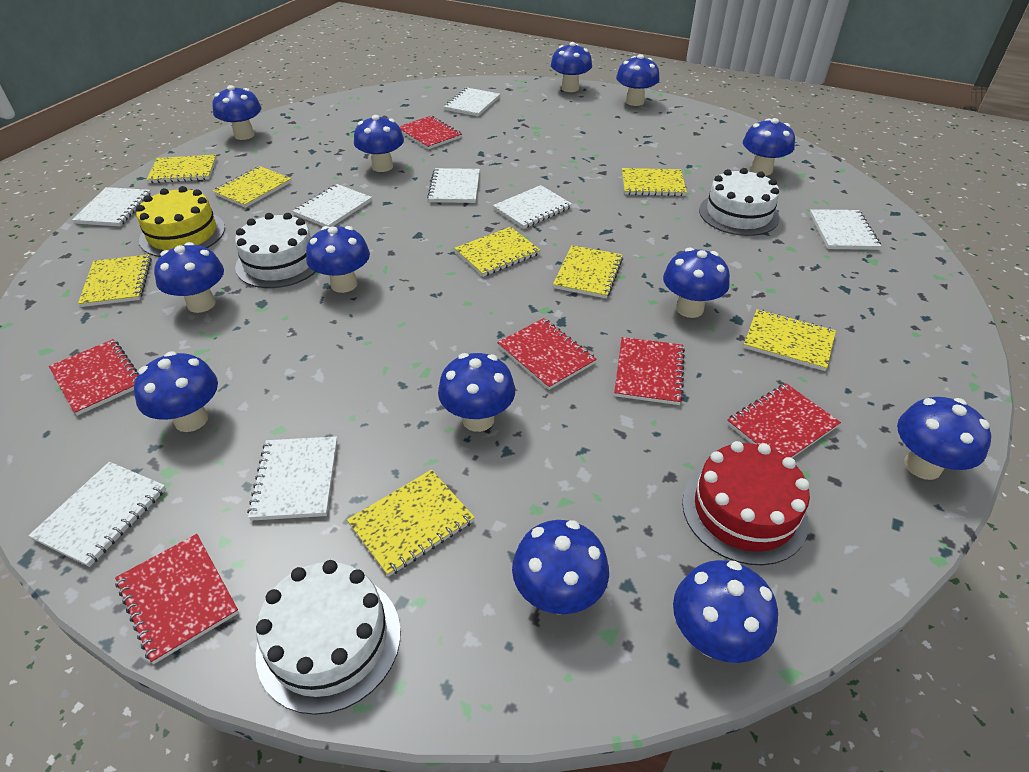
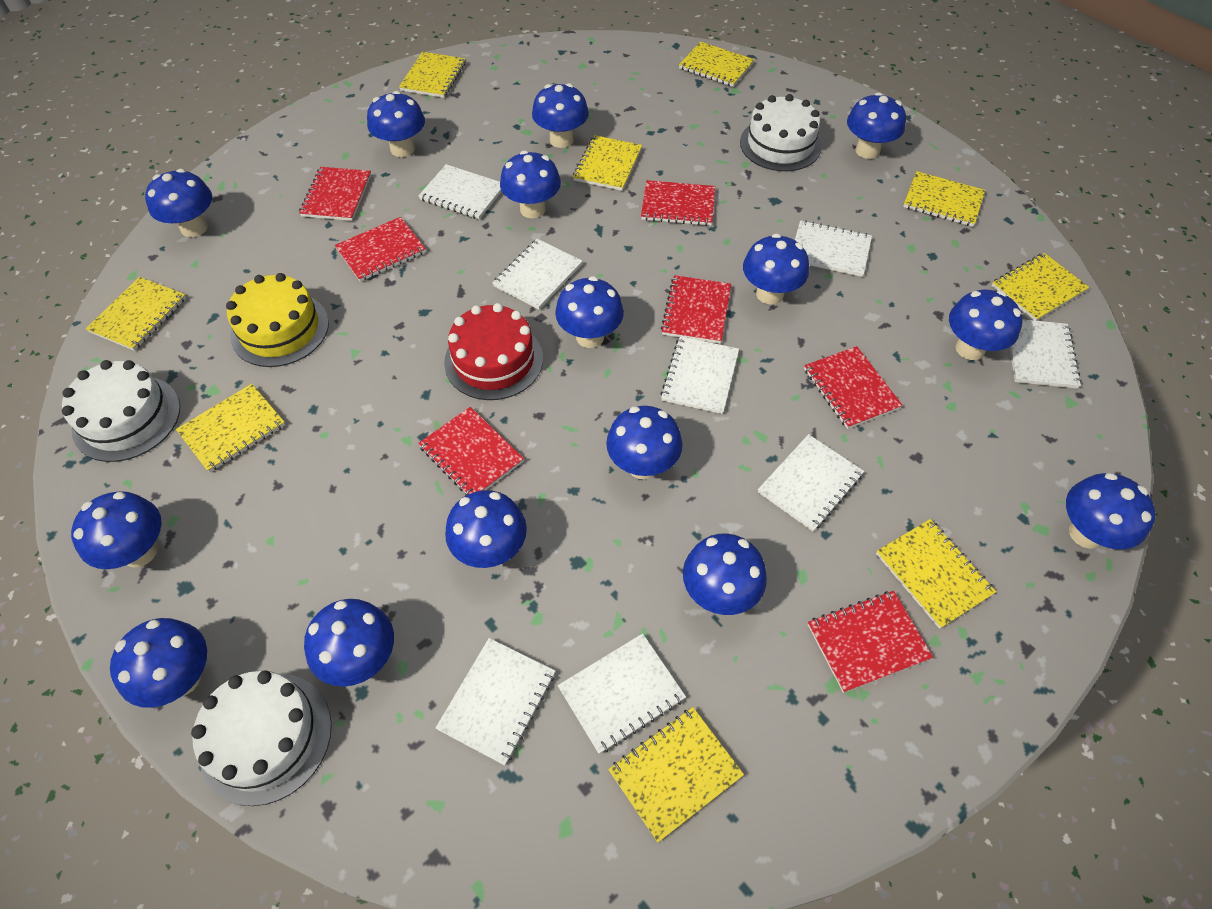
blue mushroom: [134,352,218,432] [154,242,224,313] [213,85,261,140] [306,226,370,293] [354,115,404,172] [438,353,515,432] [512,520,609,614] [551,42,592,92] [616,54,660,106] [663,248,730,318] [673,560,778,663] [743,118,795,176] [897,397,991,480] = 13 -> [71,491,161,569] [110,618,207,708] [145,169,212,237] [304,599,394,687] [367,91,425,157] [445,490,527,568] [500,151,561,218] [532,83,589,148] [555,276,624,348] [606,406,682,479] [683,534,767,615] [743,234,809,305] [847,92,906,159] [949,290,1023,360] [1066,473,1155,549] = 15
red notebook: [49,339,139,416] [115,534,239,664] [399,116,462,149] [497,318,597,390] [614,337,685,405] [727,383,841,458] = 6 -> [299,167,371,221] [335,217,426,282] [418,407,524,496] [641,180,715,226] [661,275,731,344] [804,346,903,429] [808,591,933,693] = 7
yellow notebook: [78,254,152,307] [146,155,217,183] [213,166,292,208] [347,470,475,577] [454,227,541,277] [553,245,623,298] [622,168,687,196] [743,309,836,371] = 8 -> [86,277,186,351] [176,384,285,472] [399,52,466,98] [573,135,642,191] [608,707,744,842] [679,41,754,87] [876,519,996,629] [903,171,985,227] [992,253,1089,321] = 9

